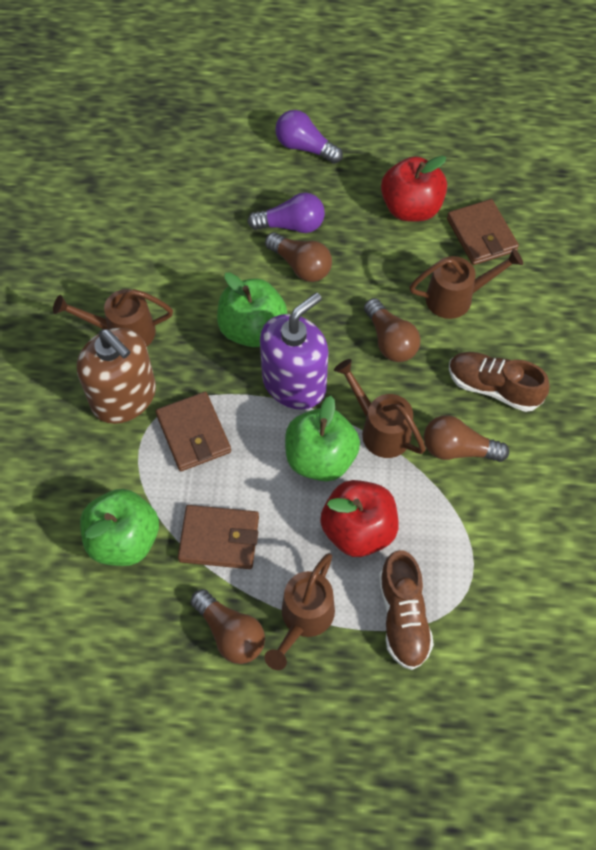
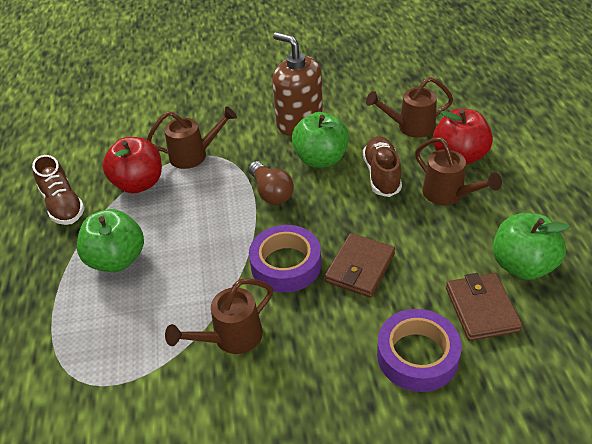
brown light bulb: [191,589,265,664] [265,232,332,282] [364,298,421,362] [424,415,509,462] = 4 -> [249,161,294,205] = 1
brown wallet: [156,392,231,471] [178,505,259,569] [447,199,519,265] = 3 -> [325,233,395,298] [446,273,523,341] = 2
purple light bulb: [247,192,325,233] [275,110,343,164] = 2 -> none = 0
purple soap dispenser: [260,292,329,410] = 1 -> none = 0
purple tape: none = 0 -> [249,225,321,293] [377,309,462,392] = 2

